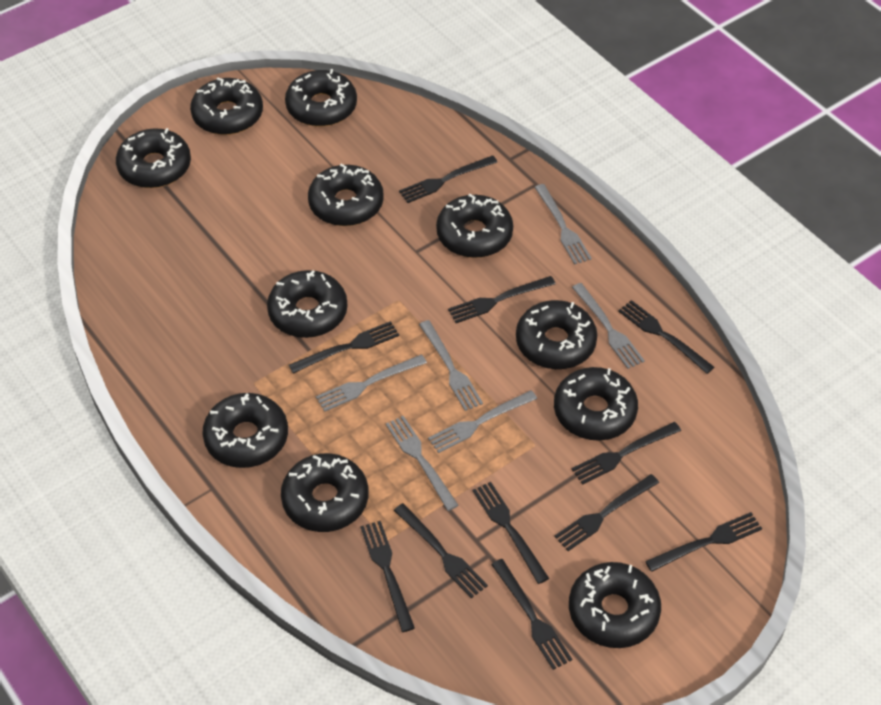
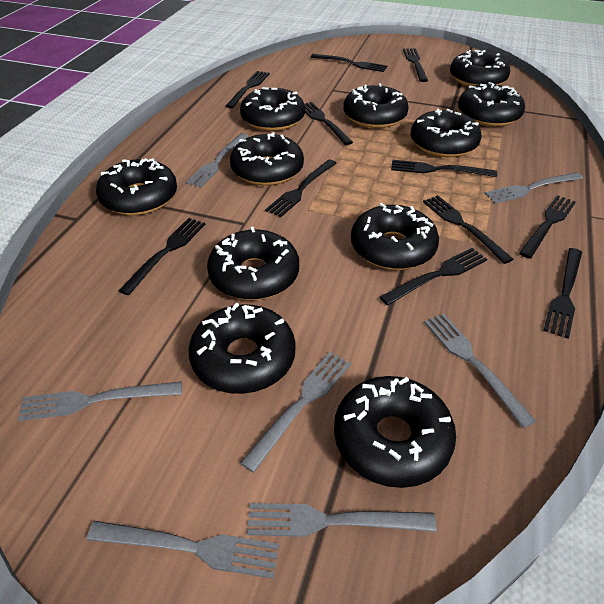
grey fork: [316,354,427,412] [386,416,459,511] [419,320,483,411] [428,390,537,453] [534,184,592,265] [572,283,645,369] = 6 -> [18,381,182,421] [87,521,279,579] [185,133,248,188] [240,352,351,472] [247,503,437,537] [424,314,536,428] [484,172,583,204] = 7

